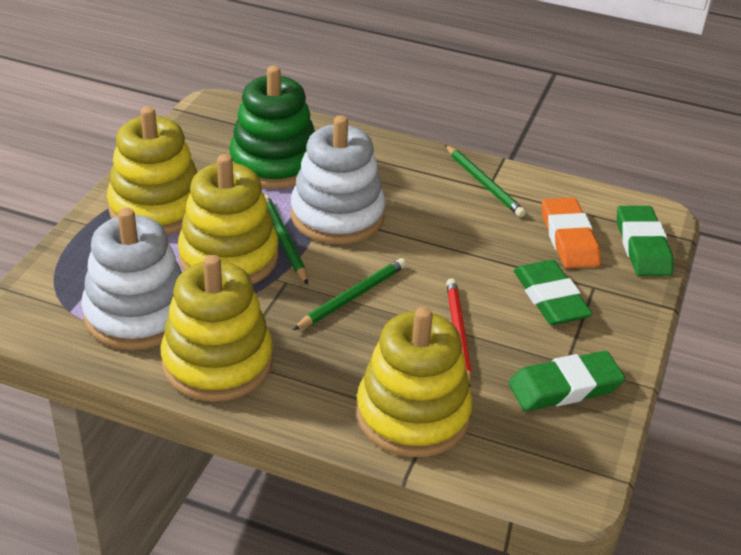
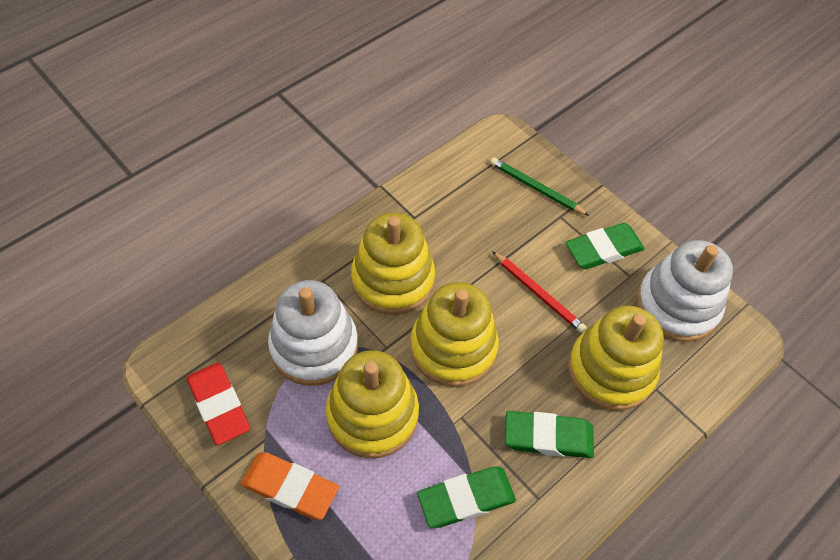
green pencil: [264,195,308,285] [293,258,406,330] [445,145,526,217] = 3 -> [490,158,590,216] = 1
green stacking toy: [229,66,315,189] = 1 -> none = 0
red eraser: none = 0 -> [187,362,250,445] = 1

